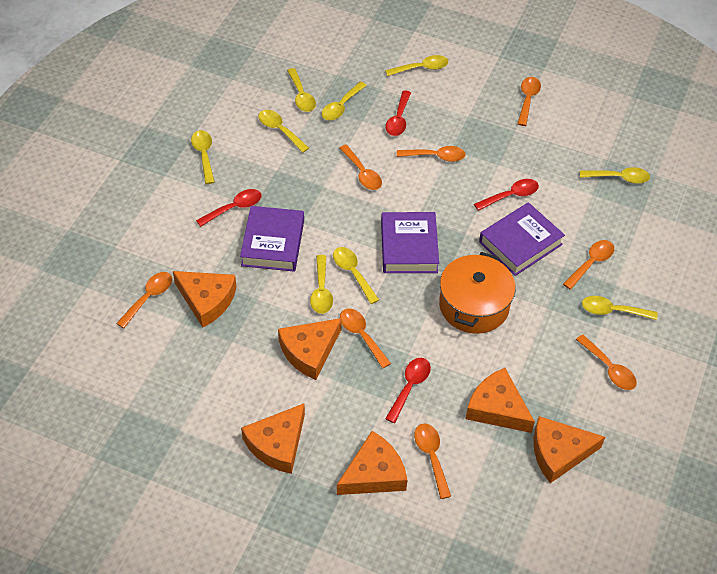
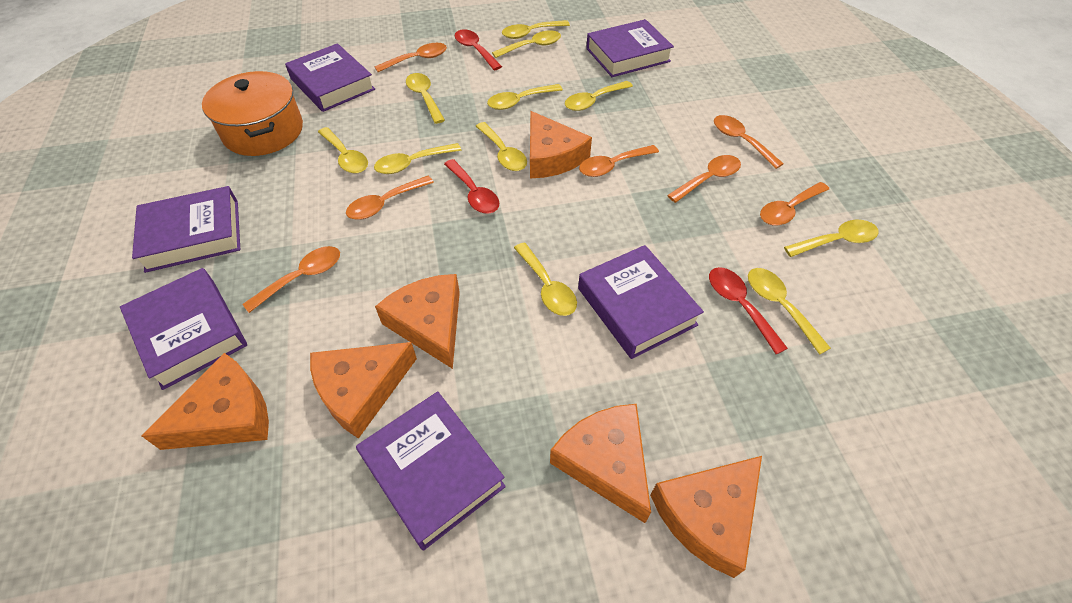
orange spoon: [116,272,172,328] [339,145,382,190] [340,309,391,369] [397,146,466,162] [414,424,451,499] [518,77,541,126] [563,240,614,290] [576,335,637,390] = 8 -> [242,246,340,313] [346,176,434,220] [374,43,447,72] [579,145,659,177] [667,155,741,203] [714,115,784,169] [760,182,829,225] = 7
purple book: [240,206,304,272] [381,212,439,273] [479,202,565,276] = 3 -> [120,268,247,390] [132,186,240,273] [285,43,375,112] [356,391,506,551] [578,245,704,359] [586,19,674,77] = 6
red spoon: [196,189,262,227] [385,358,431,423] [386,90,411,136] [474,179,539,211] = 4 -> [444,159,499,214] [455,29,502,70] [709,267,788,354] = 3
yellow spoon: [191,130,215,184] [258,110,309,153] [287,68,316,112] [310,255,333,314] [322,82,367,120] [333,247,379,304] [385,55,448,76] [580,167,650,184] [582,296,657,320] = 9 -> [318,127,368,174] [374,143,461,174] [406,73,445,124] [475,122,527,171] [487,84,563,110] [492,30,561,58] [502,20,570,39] [514,242,577,316] [565,81,633,111] [748,268,831,355] [784,220,878,257] = 11

